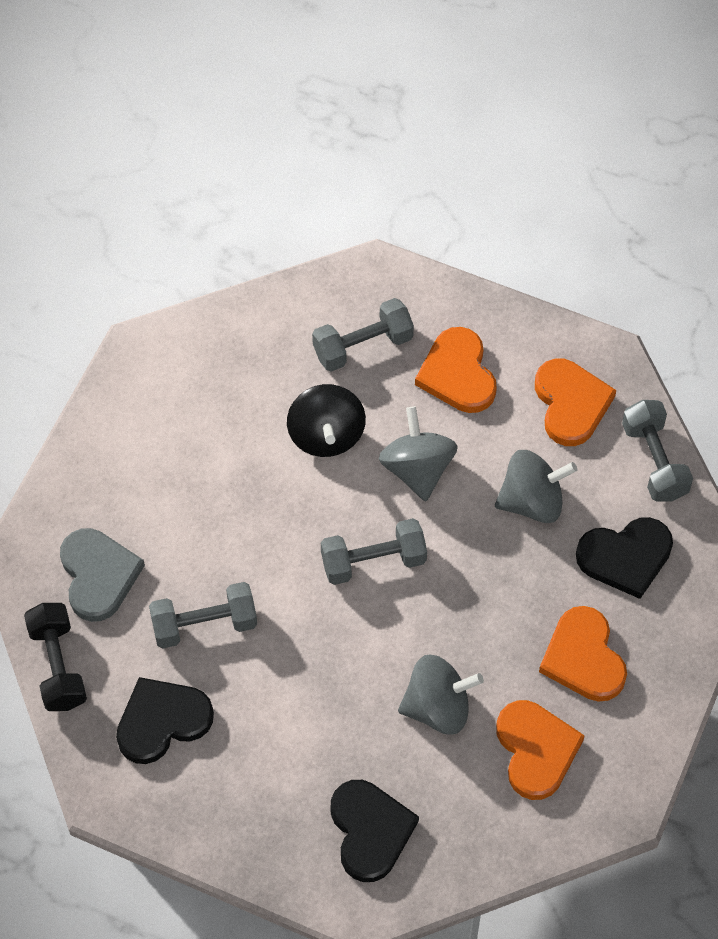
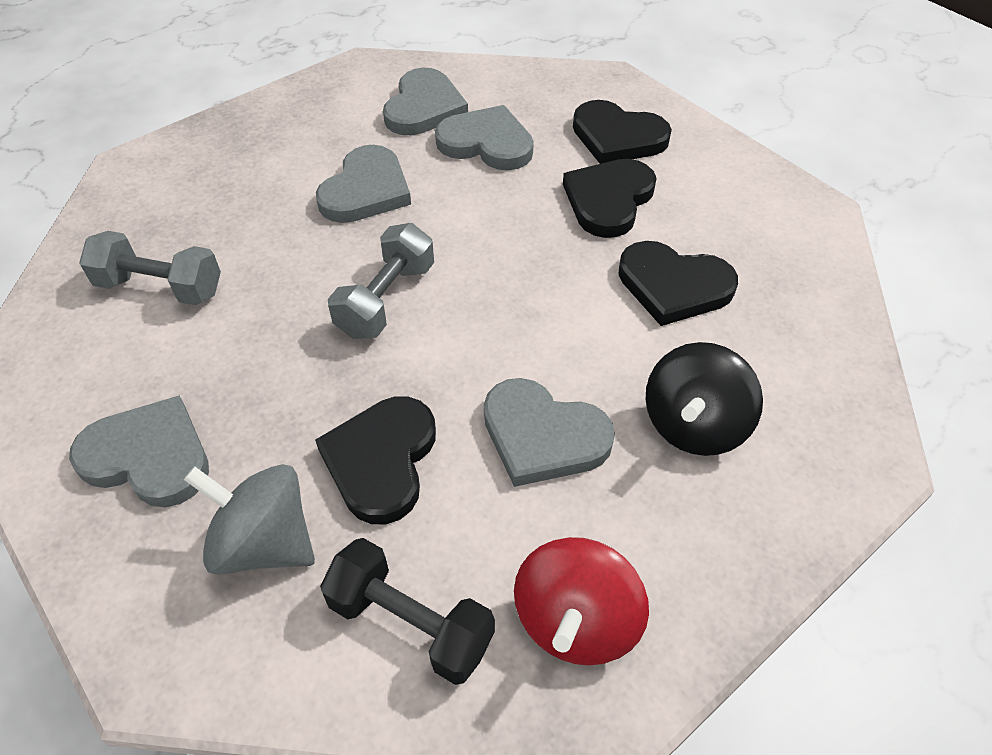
black heart: [116,677,214,764] [331,780,419,882] [576,517,673,599] = 3 -> [315,396,436,524] [563,159,657,238] [573,100,672,164] [618,241,738,326] = 4
grey dumbbell: [149,582,257,649] [312,298,414,372] [321,518,427,585] [622,400,693,502] = 4 -> [79,231,221,305] [328,223,434,339] = 2
grey heart: [60,528,145,622] = 1 -> [69,395,209,507] [316,145,411,223] [383,68,468,135] [435,105,534,170] [484,378,615,487] = 5
grey spinning top: [379,406,458,501] [398,655,484,735] [495,450,577,523] = 3 -> [184,464,315,575] = 1
orange heart: [415,327,497,413] [496,700,585,800] [535,359,616,446] [539,606,627,702] = 4 -> none = 0
red spinning top: none = 0 -> [514,537,649,666] = 1

